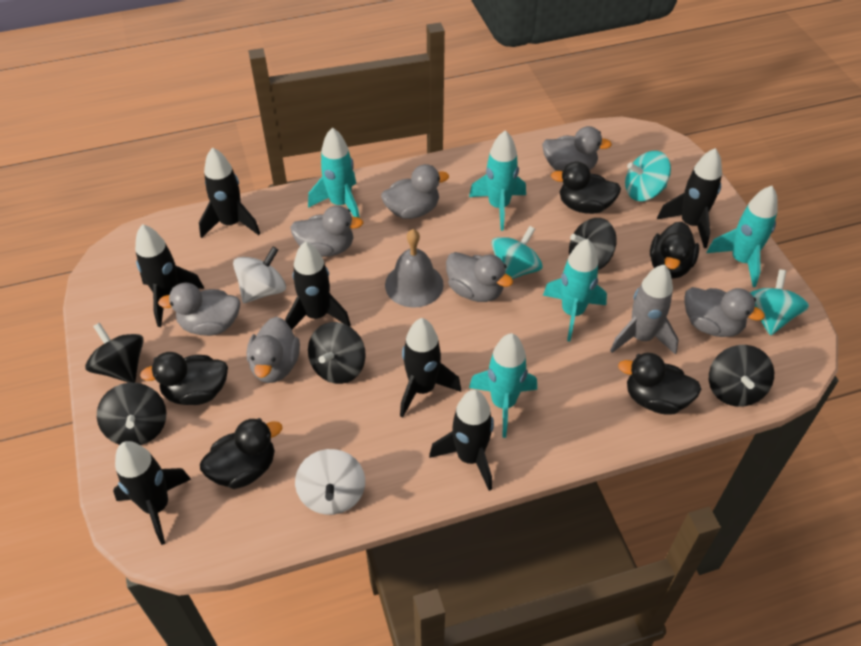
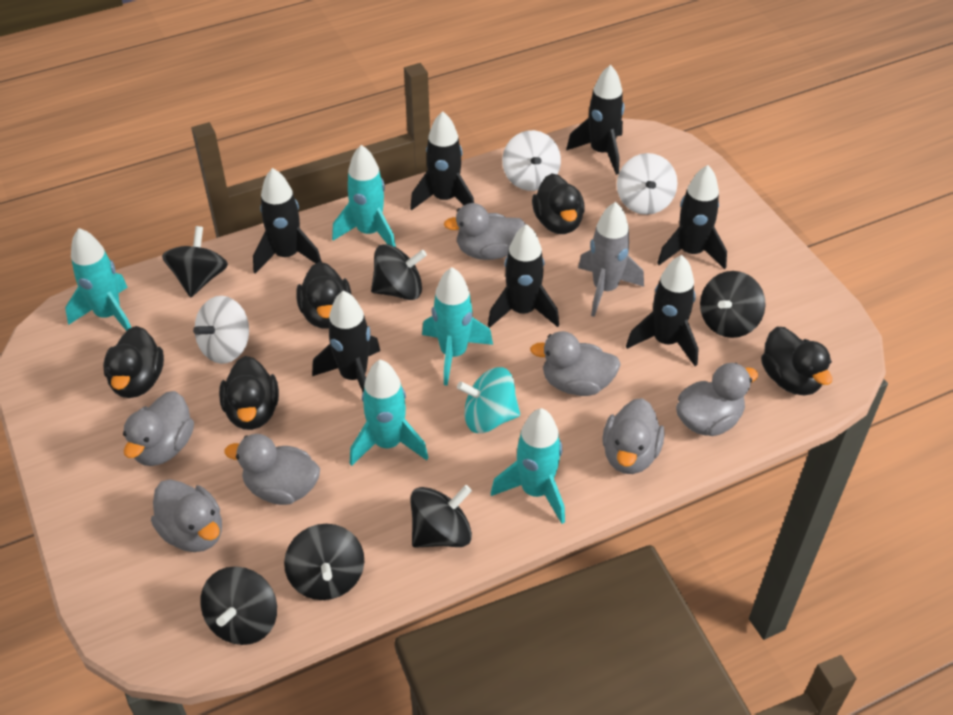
black spinning top: [85,323,144,383] [97,383,167,445] [308,322,366,384] [569,218,617,270] [709,345,774,407] = 5 -> [162,226,228,297] [200,567,277,645] [284,524,364,600] [371,244,427,300] [410,485,472,548] [700,271,766,338] = 6
grey bell: [385,229,444,308] = 1 -> none = 0
turquoise spinning top: [492,226,542,279] [625,151,671,201] [750,269,809,336] = 3 -> [457,367,520,433] = 1
white spinning top: [233,247,286,303] [295,449,365,515] = 2 -> [193,296,249,364] [502,130,561,191] [617,153,678,215] = 3

